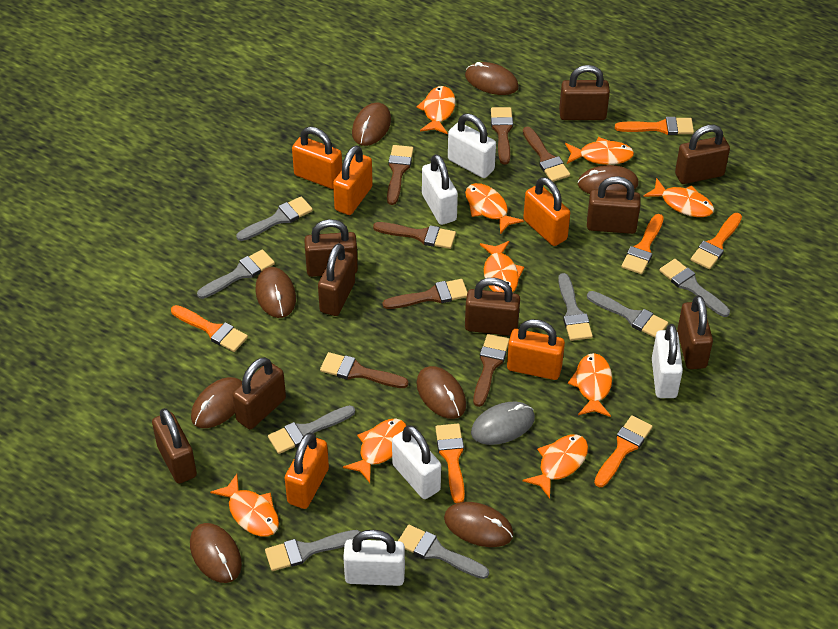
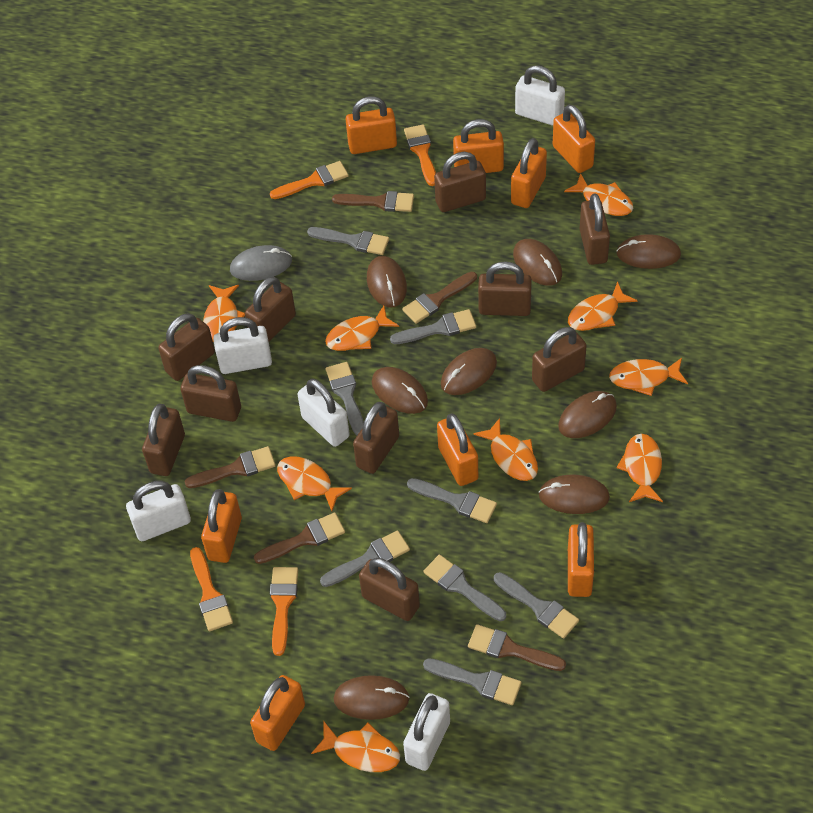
brown brush: [320,352,409,388] [373,222,456,249] [383,279,468,309] [387,145,414,205] [473,334,509,407] [491,107,513,165] [523,127,570,182] = 7 -> [185,446,276,488] [254,513,345,564] [332,191,414,212] [402,272,477,324] [468,624,566,671] = 5
brown padlock: [152,408,197,483] [233,357,286,429] [304,219,358,277] [318,243,355,316] [465,278,520,336] [559,65,610,120] [587,176,641,234] [675,125,730,184] [677,295,713,369] = 9 -> [142,404,185,476] [158,313,215,381] [180,365,241,422] [245,277,296,341] [353,402,399,474] [359,558,420,621] [434,152,486,212] [478,262,532,316] [532,327,587,392] [580,193,610,265] = 10
orange brush: [171,305,248,352] [435,424,465,503] [594,415,653,487] [615,117,694,135] [621,214,664,274] [691,213,742,269] = 6 -> [190,547,233,631] [270,161,349,199] [270,567,298,656] [404,124,436,186] = 4
orange padlock: [285,432,329,509] [292,127,342,189] [333,145,373,215] [507,319,565,380] [523,177,570,246] = 5 -> [201,489,242,563] [250,675,305,751] [345,96,397,154] [437,413,478,486] [453,119,504,173] [511,138,547,208] [553,105,595,173] [568,522,594,597] = 8

